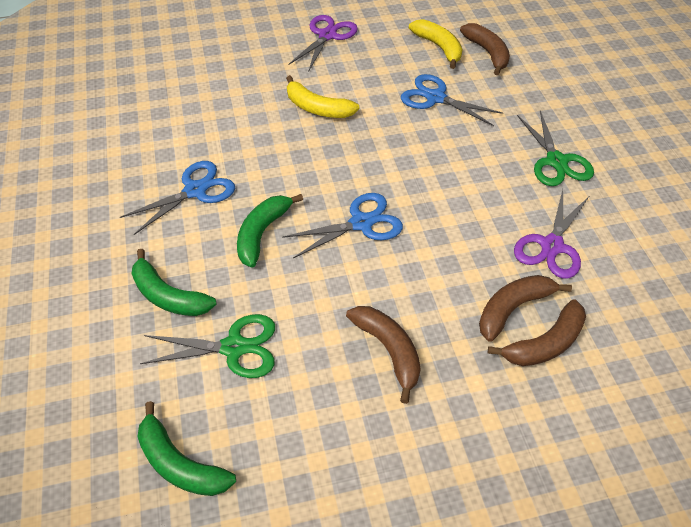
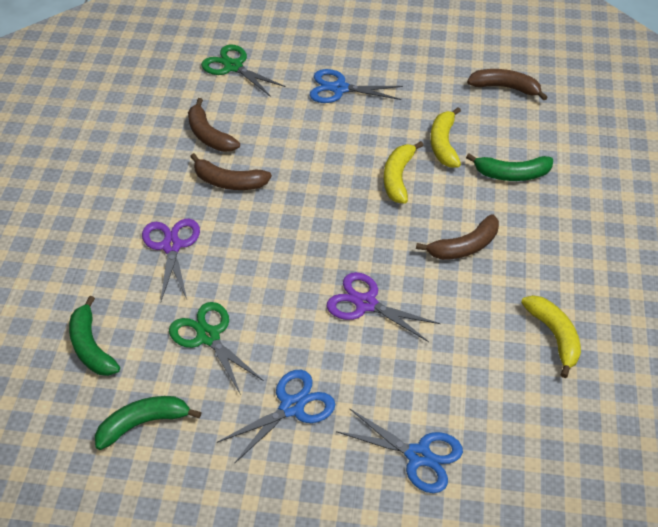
yellow banana: [286,75,360,118] [409,19,463,69] = 2 -> [384,141,424,204] [430,107,461,168] [521,295,581,378] = 3

